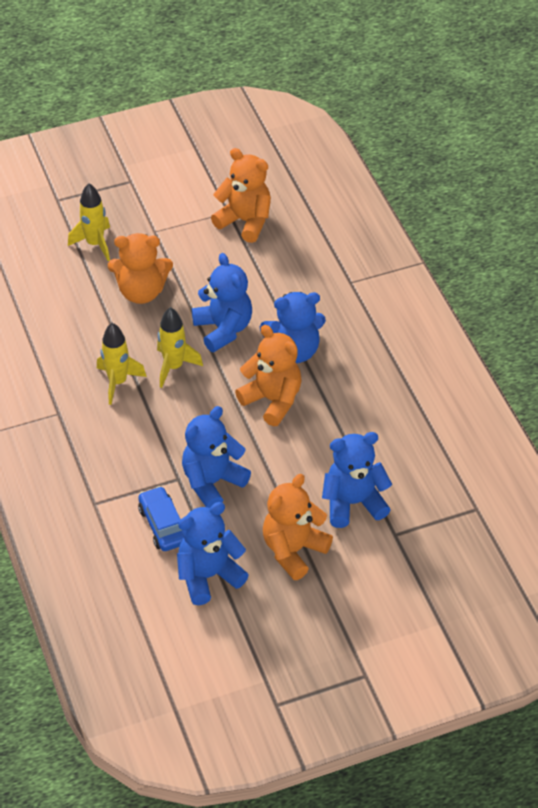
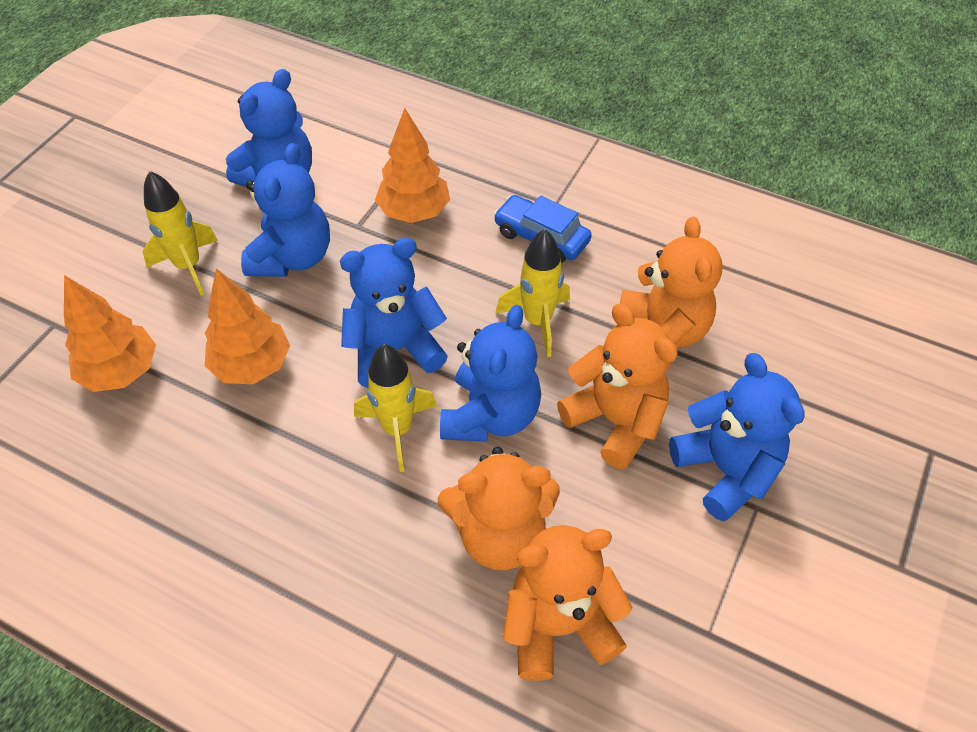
orange tree: none = 0 -> [64,275,156,392] [205,269,290,384] [375,108,450,223] = 3

